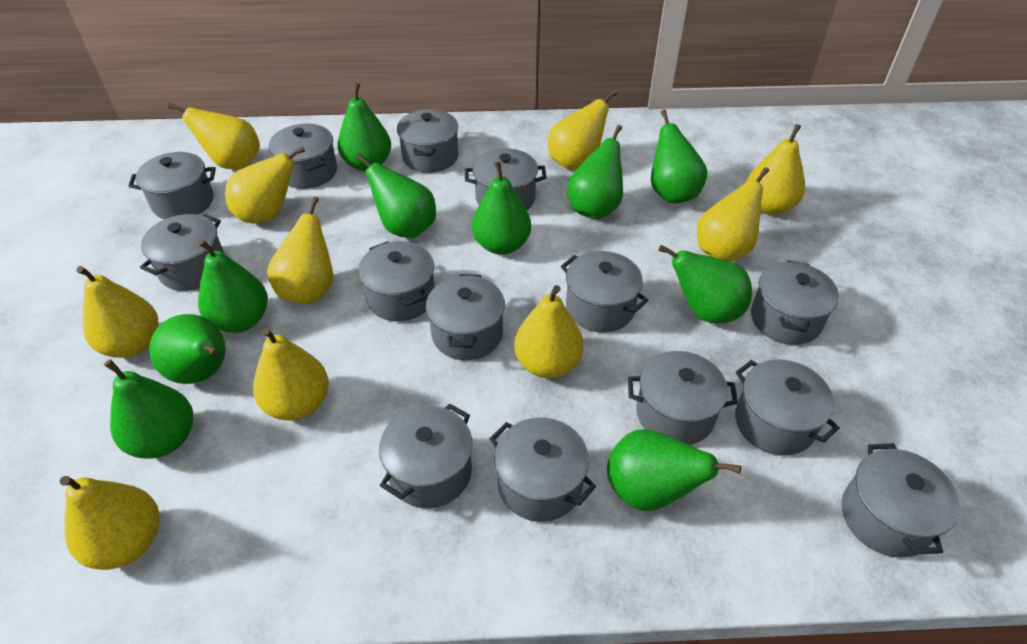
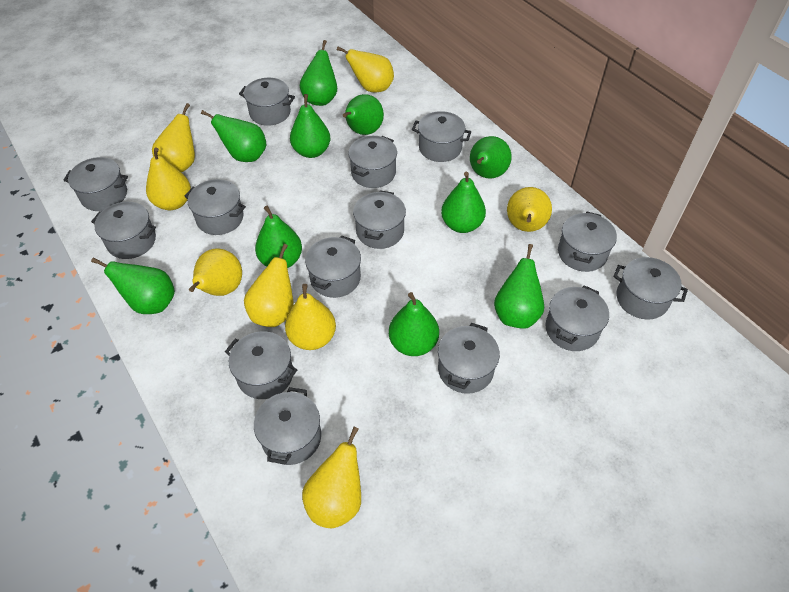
yellow pear: [60,476,159,570] [76,266,158,358] [168,103,260,169] [225,146,305,224] [253,328,329,421] [267,197,334,304] [514,285,584,378] [548,90,617,171] [697,167,769,262] [747,124,805,215] = 10 -> [146,148,191,210] [152,103,195,173] [189,248,242,296] [244,244,294,327] [285,284,336,350] [302,427,361,528] [337,46,394,92] [507,187,552,232] = 8

